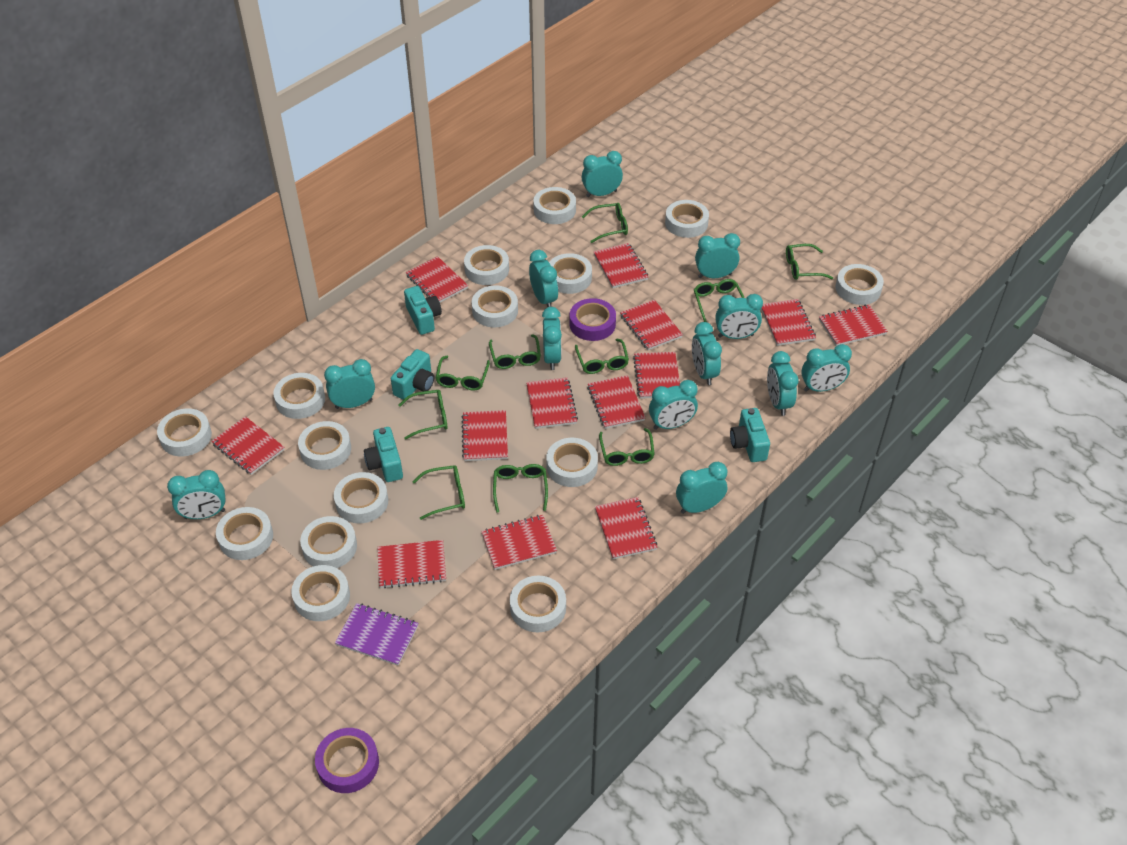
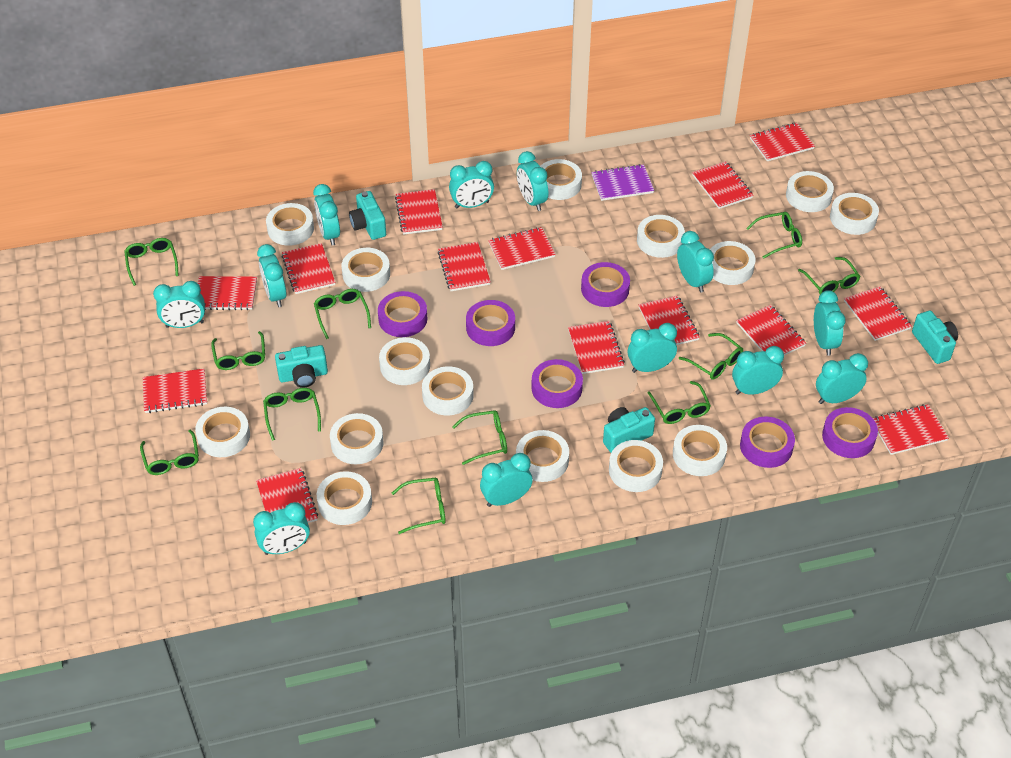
green glasses: [399,390,447,440] [412,465,465,520] [436,356,490,391] [489,334,541,369] [493,464,548,513] [575,339,629,374] [582,203,628,243] [599,428,655,466] [694,279,744,322] [786,244,833,280] = 10 -> [124,238,179,286] [140,430,199,475] [211,331,265,370] [263,388,321,441] [314,289,371,339] [392,478,446,534] [452,410,507,465] [648,381,711,424] [679,333,743,380] [746,212,802,259] [798,257,860,294] = 11
purple tape: [315,728,379,793] [570,298,616,341] = 2 -> [378,291,427,337] [466,300,515,346] [531,359,583,408] [581,262,630,307] [740,416,795,468] [822,407,878,458] = 6
red notebook: [211,416,285,475] [378,540,446,589] [406,256,468,303] [461,410,508,461] [481,515,557,570] [526,377,578,429] [587,375,646,429] [593,243,648,288] [595,497,658,559] [620,300,683,350] [633,352,680,399] [761,299,816,346] [819,305,888,346] = 13 -> [143,369,207,413] [198,276,257,310] [256,468,318,523] [282,243,335,294] [395,189,443,235] [438,242,491,291] [488,227,555,270] [568,321,625,374] [639,295,700,345] [692,161,753,209] [736,305,806,355] [750,123,815,161] [844,286,912,341] [873,404,949,455] = 14

